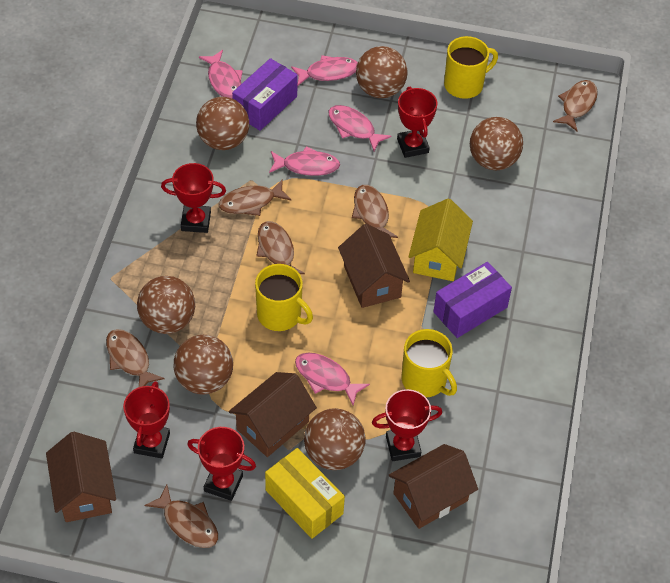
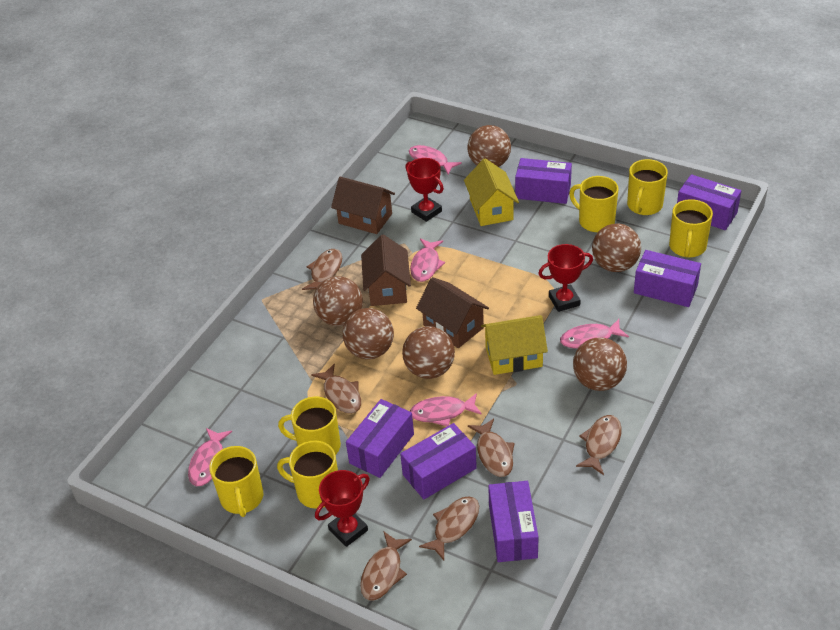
brown house: [46,432,116,522] [229,372,317,457] [338,224,410,308] [389,444,478,529] = 4 -> [331,177,395,234] [361,235,411,306] [416,277,489,348] = 3
purple box: [232,58,298,131] [433,262,512,338] = 2 -> [346,399,414,478] [400,423,477,499] [488,481,539,562] [515,158,572,204] [634,250,701,307] [677,174,741,230] = 6
red trophy: [123,381,170,458] [161,163,226,233] [187,427,256,501] [372,389,442,461] [397,87,437,158] = 5 -> [315,470,370,547] [405,158,444,222] [538,244,593,312] = 3
yellow box: [265,448,345,539] = 1 -> none = 0
yellow house: [408,199,473,281] = 1 -> [464,158,519,226] [481,315,548,375] = 2
yellow mug: [255,264,313,331] [402,329,457,398] [444,36,498,99] = 3 -> [209,446,263,517] [277,441,338,509] [278,397,341,455] [569,176,618,232] [627,159,668,215] [669,199,713,257] = 6

